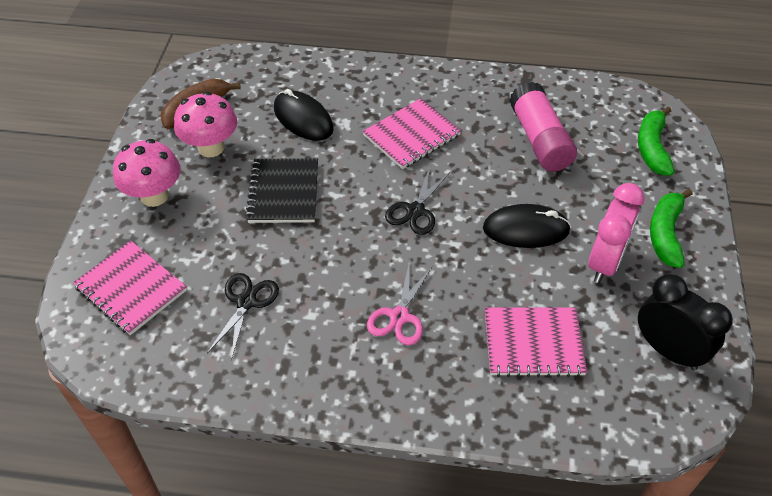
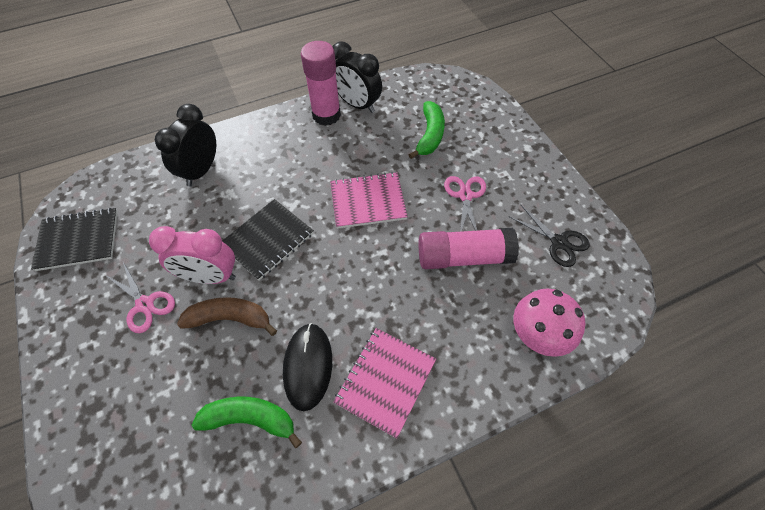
black clock: [638,274,733,370] = 1 -> [155,104,216,187] [333,41,382,113] = 2
black mouse: [274,89,334,141] [483,204,571,248] = 2 -> [283,323,332,411] = 1
black notebook: [245,158,318,223] = 1 -> [31,208,118,271] [222,199,314,280] = 2
black scissors: [207,273,279,361] [385,167,450,235] = 2 -> [510,205,590,267] = 1
pink glue stick: [509,82,577,172] = 1 -> [301,41,341,126] [419,228,519,269] = 2
pink mushroom: [113,139,180,207] [174,91,237,157] = 2 -> [513,288,586,357] = 1
pink notebook: [73,240,187,335] [363,98,461,169] [485,308,587,377] = 3 -> [330,172,408,229] [333,328,436,439] = 2
pink scissors: [367,264,432,345] = 1 -> [105,262,175,333] [444,176,486,232] = 2

